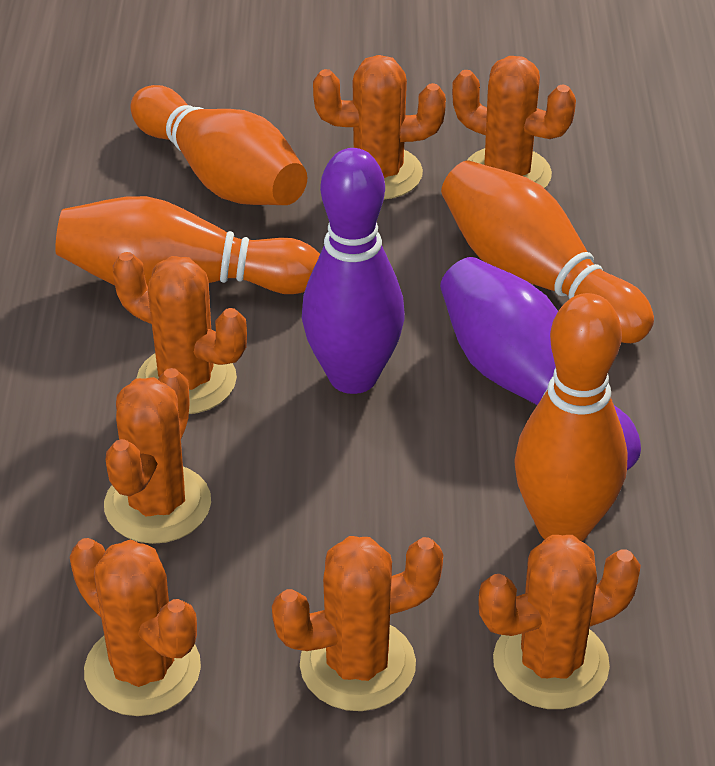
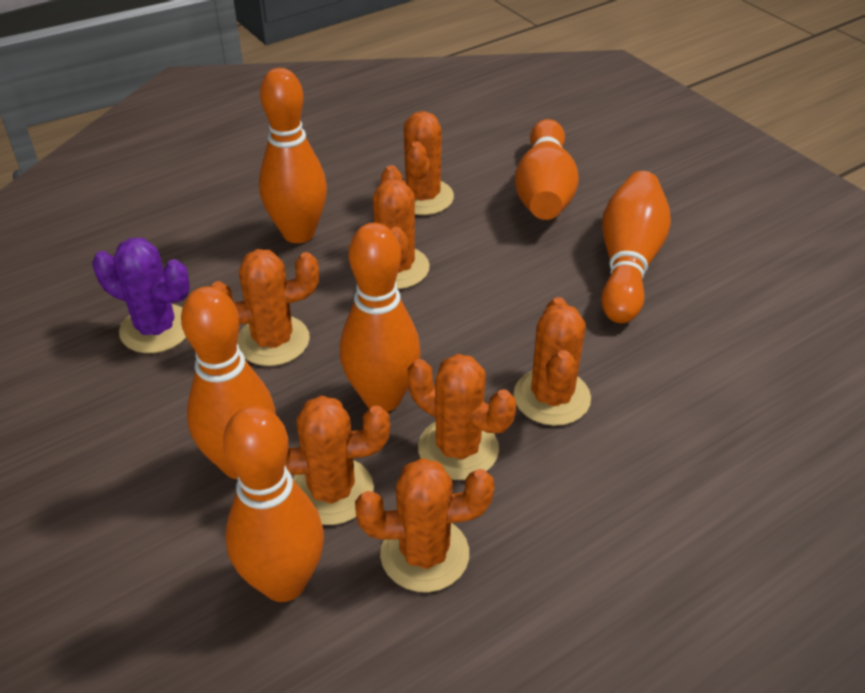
orange bowling pin: [55,196,320,294] [131,85,307,205] [441,160,654,343] [514,293,628,542] = 4 -> [181,286,276,479] [223,406,324,602] [259,68,327,243] [340,223,421,412] [515,119,579,220] [601,171,671,323] = 6
purple bowling pin: [302,148,404,394] [440,257,641,470] = 2 -> none = 0
purple cactus: none = 0 -> [93,238,190,353] = 1

